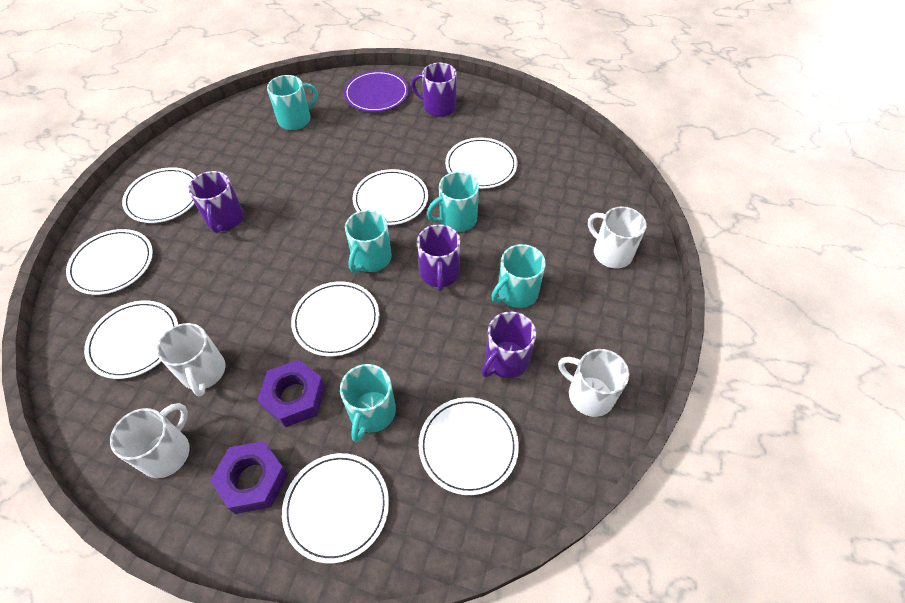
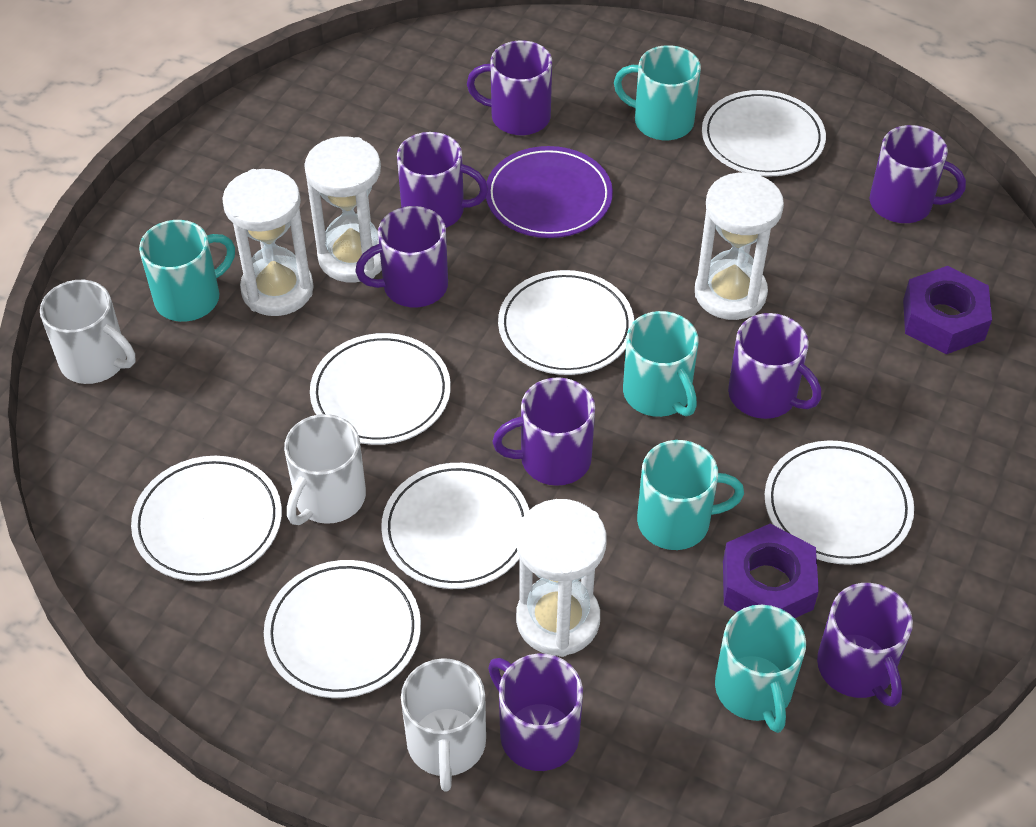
purple mug: [188,171,244,233] [411,63,457,117] [417,224,460,291] [481,312,536,378] = 4 -> [355,206,448,307] [397,132,488,228] [467,40,552,135] [488,653,583,771] [492,377,595,486] [728,313,821,419] [817,583,913,707] [870,125,966,223] = 8
white hourglass: none = 0 -> [222,169,314,316] [304,137,382,283] [516,499,606,657] [695,172,784,320] = 4
white mug: [110,403,190,478] [156,323,225,397] [558,349,629,417] [588,207,646,269] = 4 -> [40,280,135,384] [284,414,366,525] [401,658,486,791] = 3
white plate: [66,229,153,295] [84,301,178,379] [122,167,196,223] [282,453,389,564] [291,281,379,357] [353,169,428,225] [419,397,519,495] [445,137,517,189] = 8 -> [131,456,282,582] [264,560,421,698] [310,333,451,445] [381,463,529,589] [498,270,634,375] [702,90,826,176] [765,441,914,565] = 7

